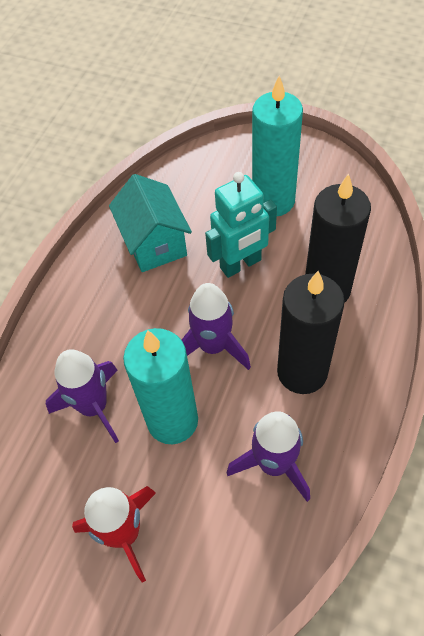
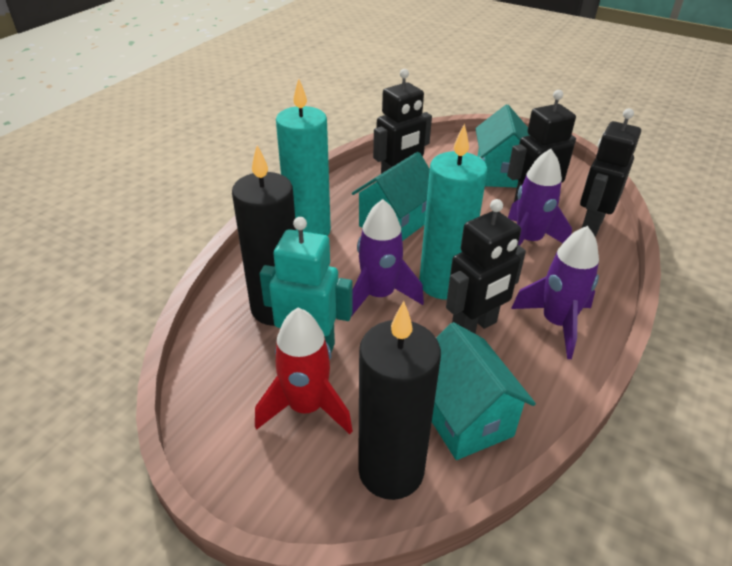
black robot: none = 0 -> [373,69,432,174] [446,199,526,334] [507,90,576,202] [580,108,641,237] = 4
turquoise house: [109,174,192,272] = 1 -> [352,152,430,241] [432,322,536,460] [476,105,529,188] = 3

